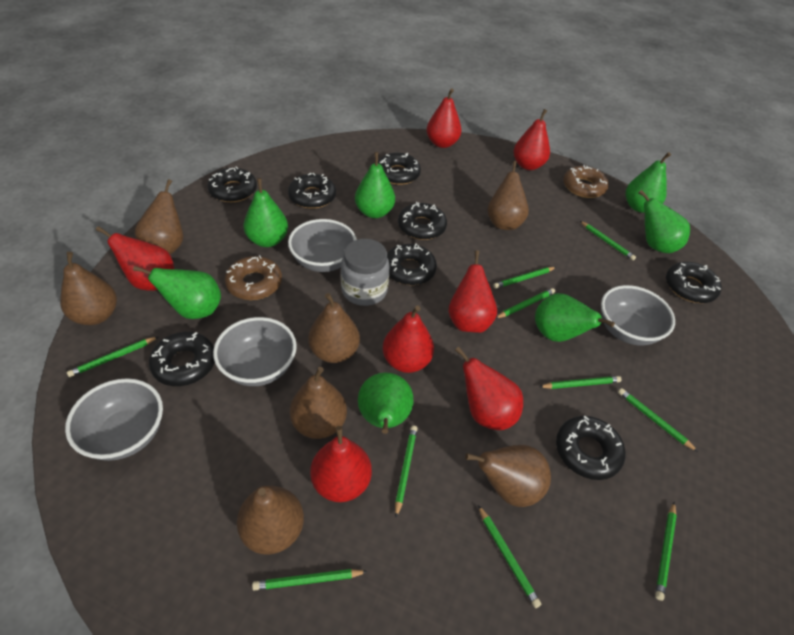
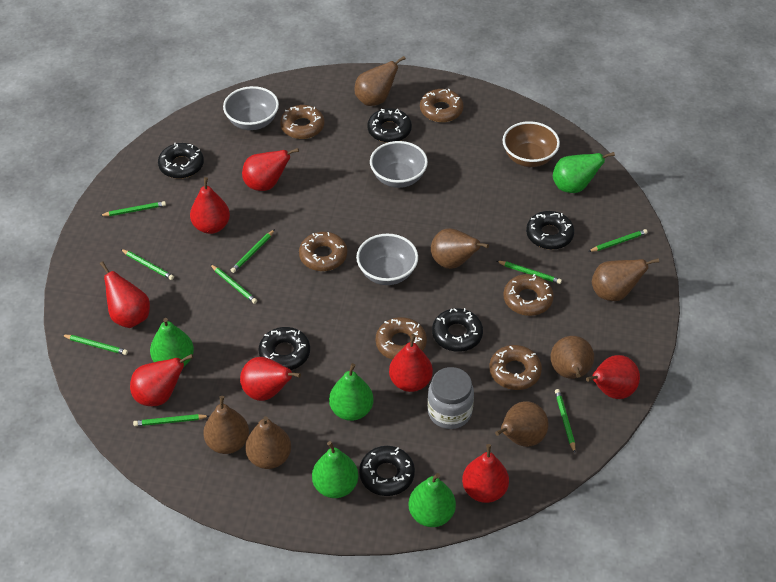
black donut: [149,332,215,386] [208,166,257,202] [288,173,336,209] [378,153,421,185] [387,244,437,285] [398,202,447,240] [556,416,626,480] [666,262,721,303] = 8 -> [158,143,204,179] [258,327,310,370] [359,446,415,496] [367,108,412,143] [432,308,483,352] [526,211,574,250] = 6
brown bowl: none = 0 -> [502,121,560,167] = 1
brown donut: [225,255,282,300] [563,165,609,198] = 2 -> [280,105,324,139] [299,232,347,271] [376,317,427,360] [420,89,464,122] [489,345,542,390] [503,274,554,316] = 6
green pear: [133,266,221,319] [244,178,288,247] [355,152,395,218] [358,372,413,434] [535,293,615,342] [626,152,671,213] [638,190,690,253] = 7 -> [150,318,194,366] [312,441,359,498] [329,363,374,421] [408,473,456,527] [553,152,615,193] = 5
green pencil: [67,337,158,377] [252,569,368,591] [395,426,418,517] [478,505,541,608] [493,267,556,289] [495,288,555,319] [539,376,622,389] [580,221,636,261] [618,388,698,452] [655,502,677,601] = 10 -> [62,335,128,355] [100,201,166,216] [121,249,174,280] [133,414,209,426] [210,264,257,304] [231,229,275,273] [497,261,562,284] [555,389,576,453] [588,229,648,252] = 9
grey bowl: [65,378,163,461] [213,317,297,386] [288,219,357,272] [601,285,675,346] = 4 -> [223,86,279,130] [356,234,418,285] [370,141,428,188] = 3
red pear: [96,226,174,291] [310,426,372,502] [383,306,434,373] [427,89,462,148] [448,250,497,333] [455,346,523,430] [514,109,550,170] = 7 -> [100,261,150,328] [130,354,193,406] [190,177,230,234] [240,357,301,401] [242,148,299,191] [389,334,433,392] [462,444,509,503] [586,355,640,399] = 8

